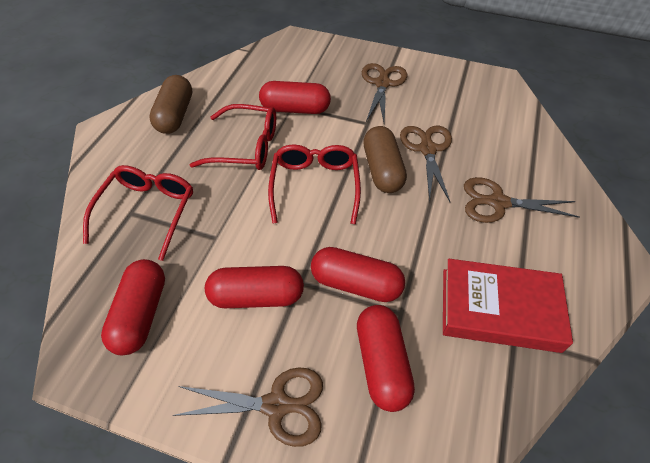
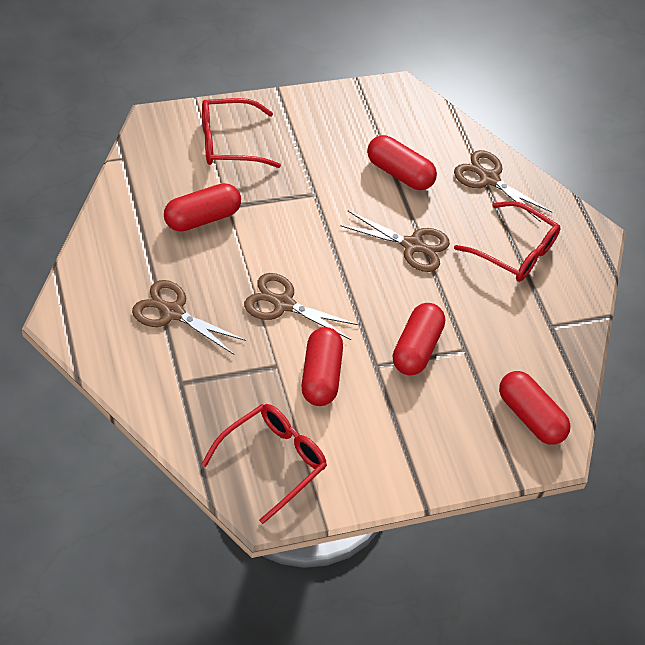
brown capsule: [149,75,192,134] [363,126,407,193] = 2 -> none = 0
red book: [443,259,573,353] = 1 -> none = 0

